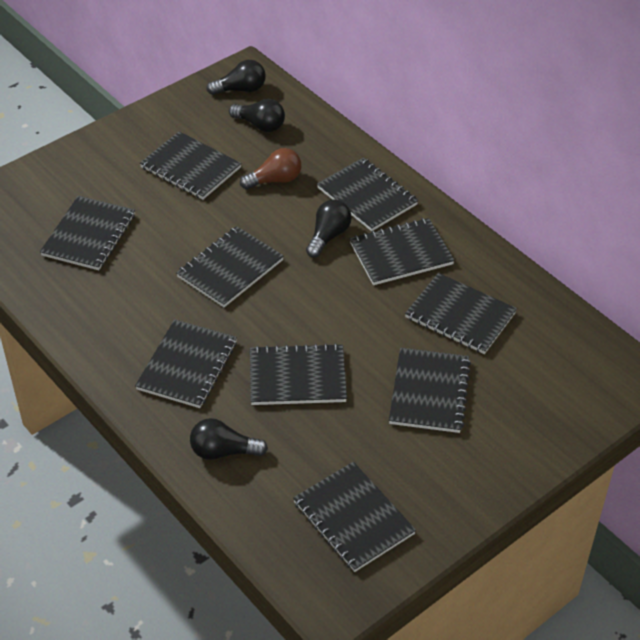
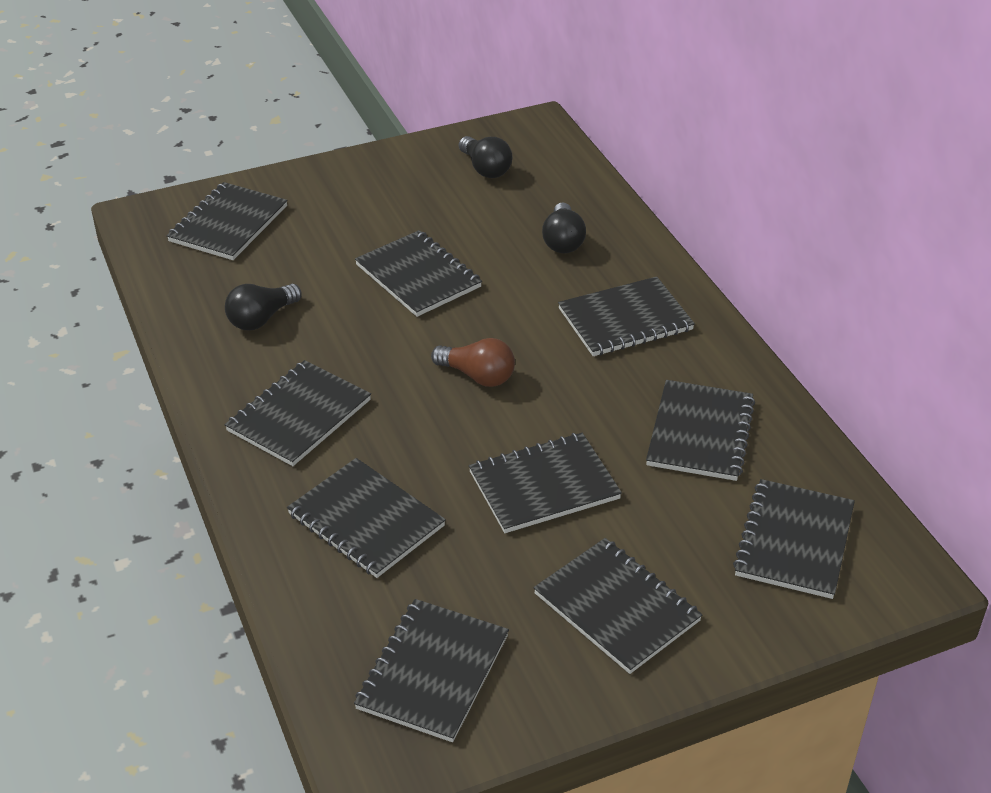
black light bulb: [190,418,268,460] [206,60,266,95] [229,99,285,132] [306,200,352,257] = 4 -> [225,284,301,331] [459,136,512,178] [542,202,586,253] = 3

